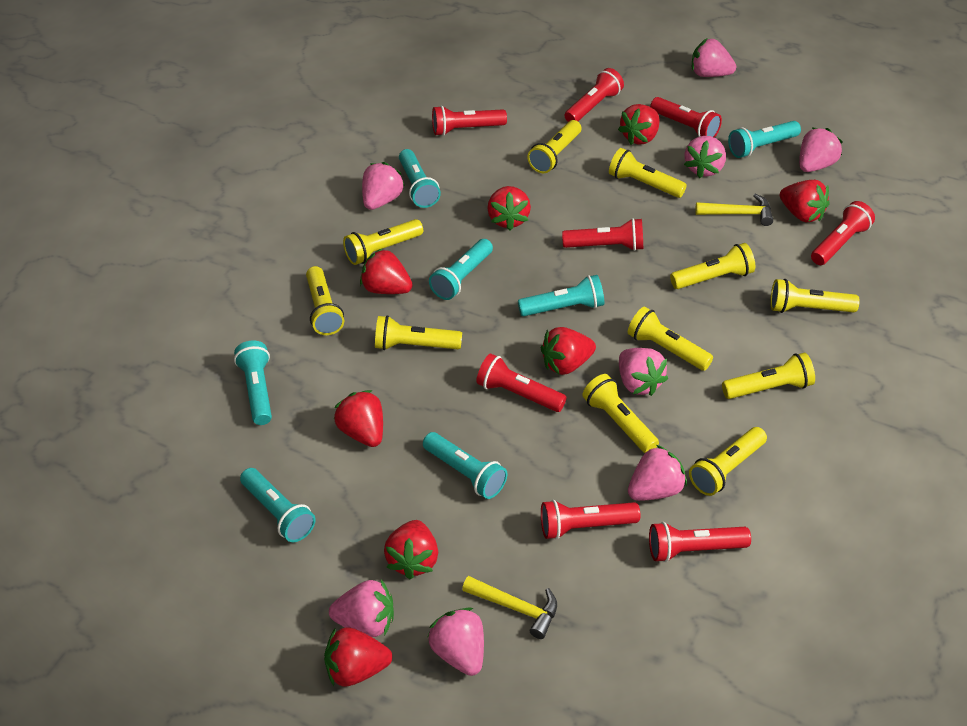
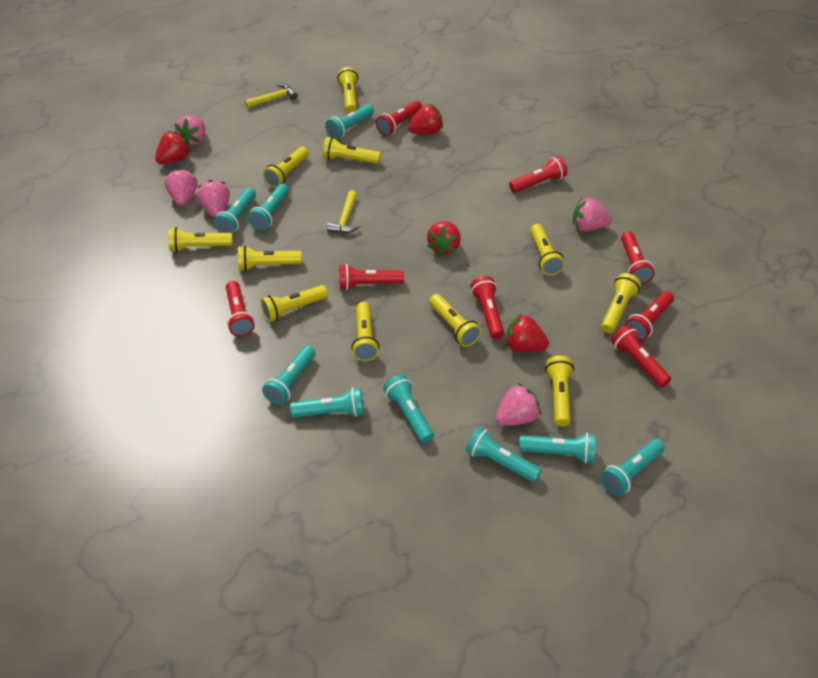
pink strawberry: [329,580,394,637] [362,162,405,210] [428,607,484,676] [619,348,668,396] [628,445,687,501] [684,136,726,178] [692,39,736,77] [799,128,843,172] = 8 -> [165,168,197,206] [175,115,205,146] [197,180,230,218] [496,383,541,426] [573,198,612,231] = 5
red strawberry: [324,627,392,687] [334,390,383,447] [360,248,413,294] [384,520,438,579] [487,186,531,230] [541,327,596,375] [618,104,660,145] [780,180,830,222] = 8 -> [155,131,191,164] [408,104,443,134] [427,221,461,256] [505,314,549,352] = 4
turquoise flashlight: [234,340,272,425] [240,468,316,542] [399,149,441,208] [423,432,507,499] [429,239,493,300] [518,275,604,316] [728,121,801,158] = 7 -> [214,188,256,234] [248,184,289,231] [262,346,315,405] [290,387,364,418] [325,104,374,139] [383,375,434,443] [466,427,541,482] [519,433,595,463] [601,439,665,496] = 9

